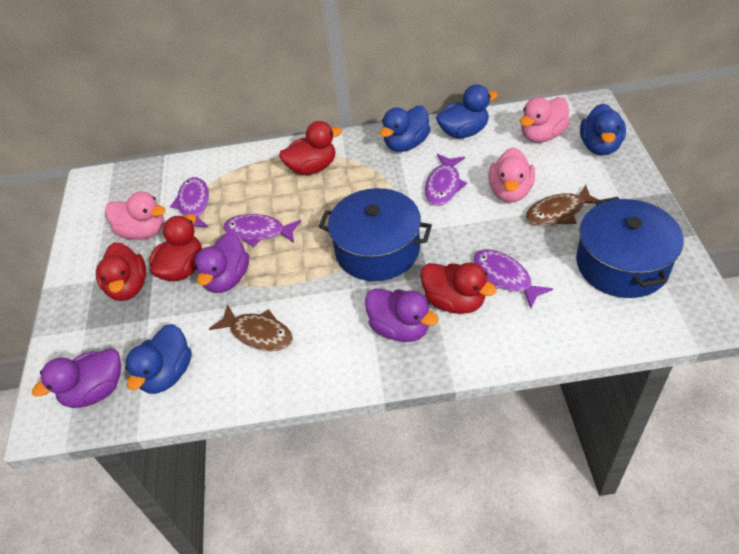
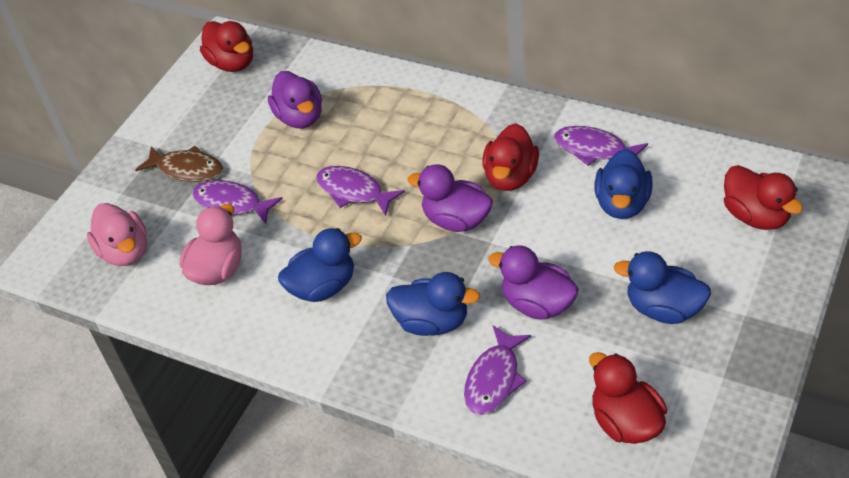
blue pot: [319,188,432,281] [576,197,684,298] = 2 -> none = 0
brown fish: [209,304,293,351] [526,185,599,226] = 2 -> [135,146,223,182] = 1
pink duck: [105,192,166,240] [488,147,535,203] [520,97,570,143] = 3 -> [87,203,147,266] [179,204,242,285] = 2

